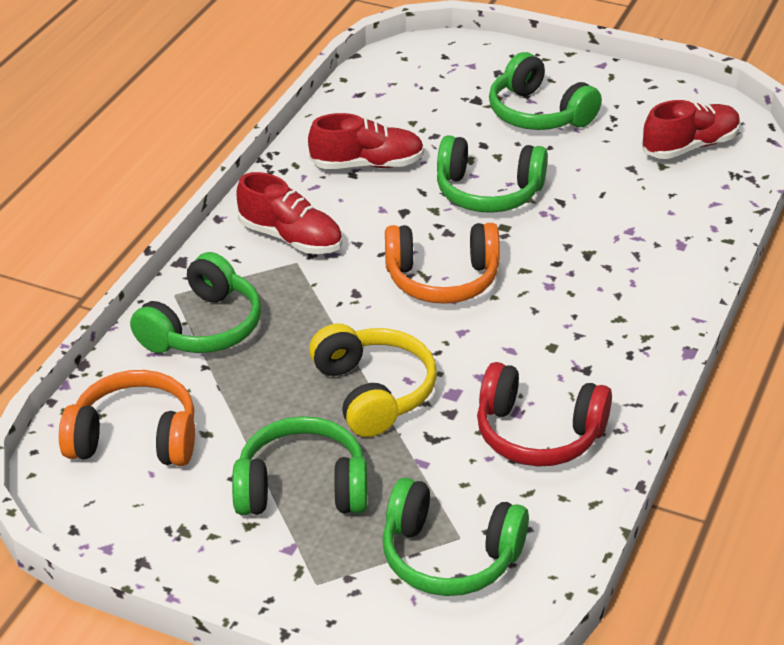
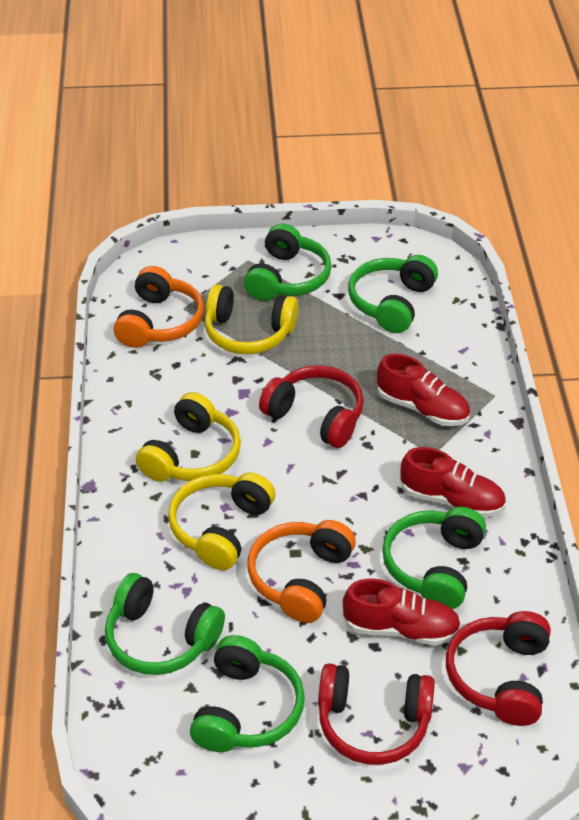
red headphones: [477,362,612,467] = 1 -> [259,365,364,448] [318,663,435,765] [446,611,551,726] = 3
yellow headphones: [309,323,437,437] = 1 -> [136,392,241,482] [168,472,275,570] [205,284,299,354] = 3

